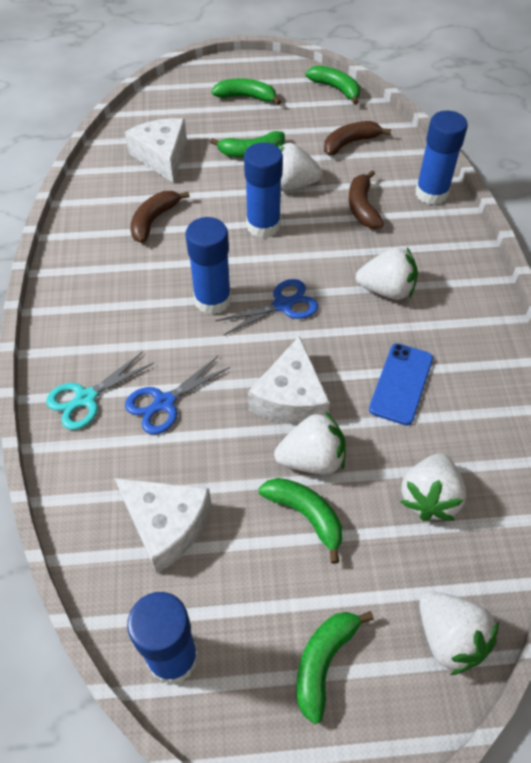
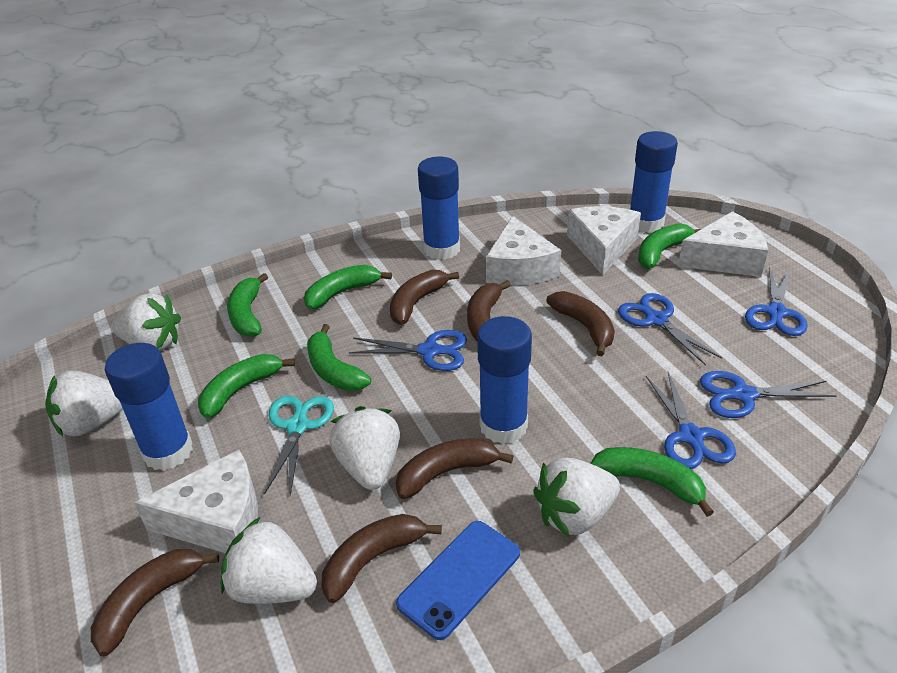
blue scissors: [125,356,230,434] [215,279,318,335] = 2 -> [349,330,467,371] [618,293,722,365] [646,372,736,469] [700,371,836,418] [745,267,808,336] = 5
brown banana: [130,191,190,243] [324,121,391,156] [349,170,384,229] = 3 -> [91,549,219,656] [322,514,442,603] [390,270,459,325] [396,438,513,499] [467,280,511,341] [546,291,615,356] = 6
green banana: [210,131,285,158] [212,78,281,105] [259,478,343,564] [296,611,374,724] [305,66,360,105] = 5 -> [198,354,295,418] [227,273,268,337] [304,265,392,309] [307,324,371,391] [590,447,714,517] [638,223,701,269] = 6
white cheese: [115,478,211,573] [125,118,187,183] [248,336,330,424] = 3 -> [134,450,258,553] [486,216,561,285] [567,206,641,275] [678,211,768,277] = 4

